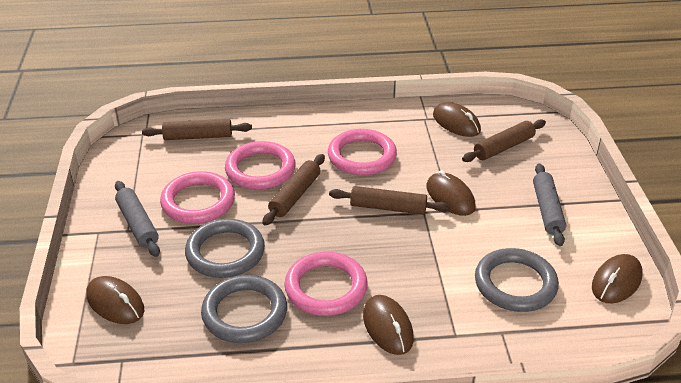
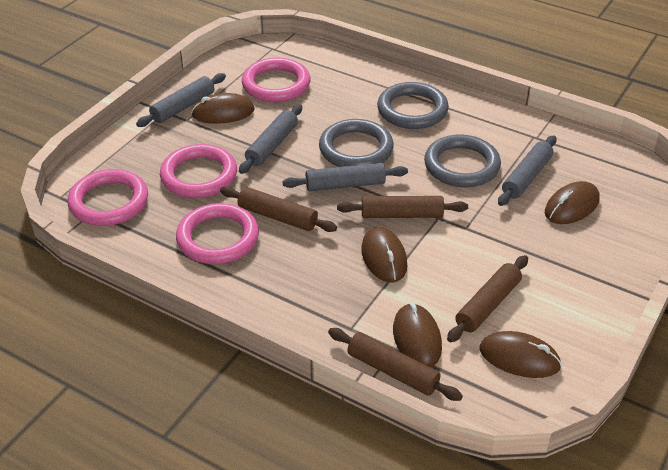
grey rolling pin: [115,181,160,257] [533,163,566,246] = 2 -> [136,73,226,127] [239,104,302,174] [283,163,408,191] [498,136,557,206] = 4

